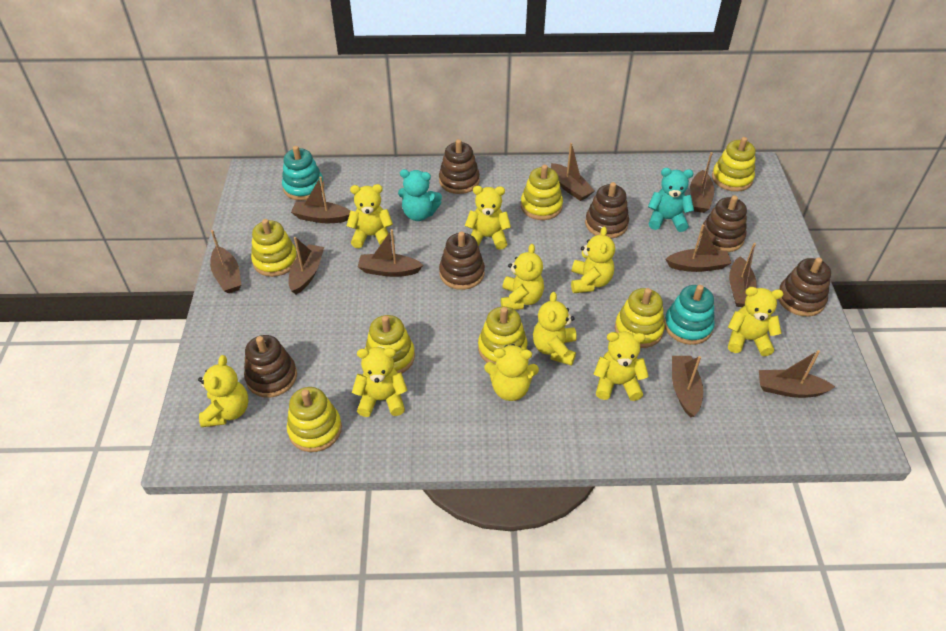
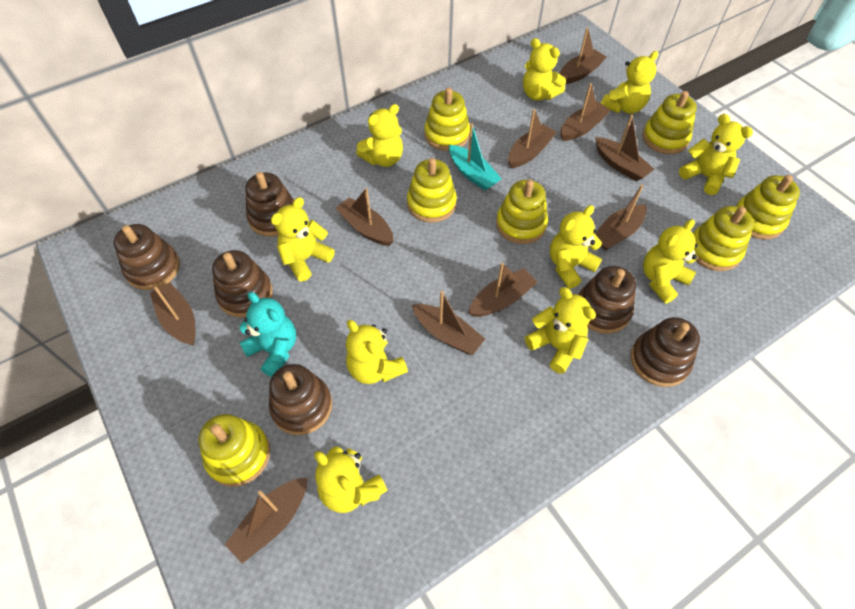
turquoise boat: none = 0 -> [449,123,502,191] = 1
turquoise stacking toy: [282,146,324,201] [664,285,715,345] = 2 -> none = 0
turquoise teddy bear: [398,169,442,221] [648,168,694,232] = 2 -> [239,292,296,377] = 1

